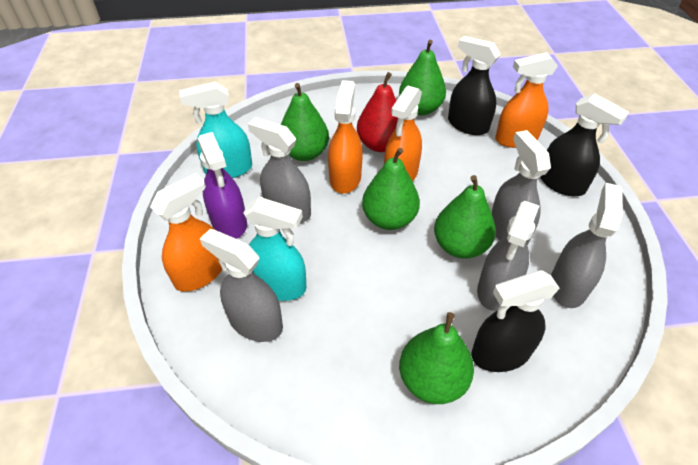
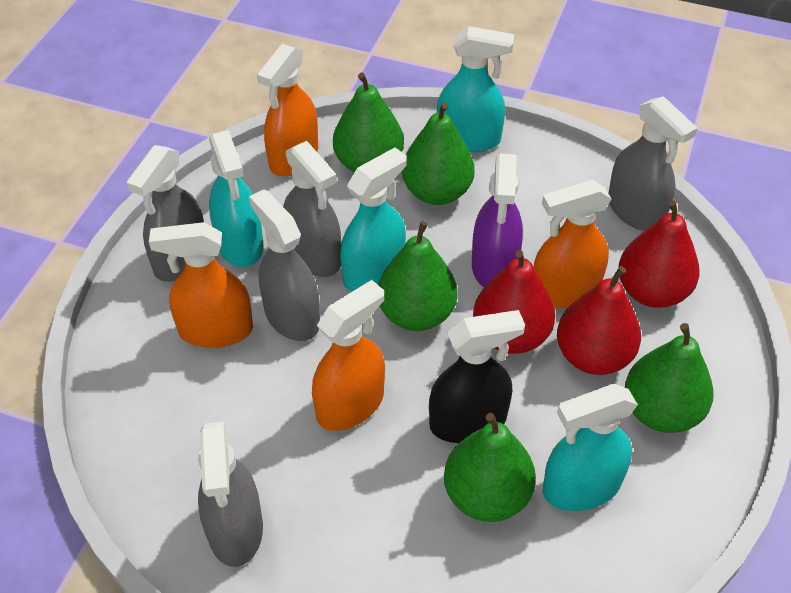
black spray bottle: [448,36,500,135] [471,270,560,372] [540,94,629,196] = 3 -> [429,310,525,443] = 1
red pear: [357,72,398,152] = 1 -> [473,250,555,354] [557,266,641,375] [618,200,700,308] = 3
turquoise spray bottle: [179,82,252,178] [243,197,306,301] = 2 -> [209,130,264,267] [340,147,407,292] [437,26,514,152] [543,384,638,511] = 4

